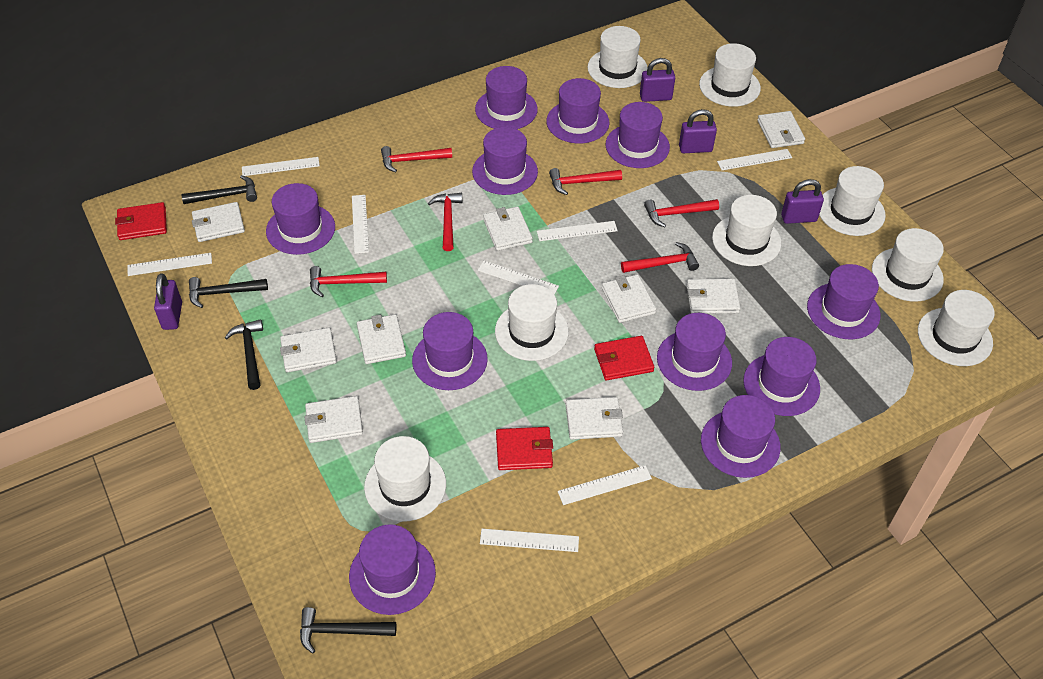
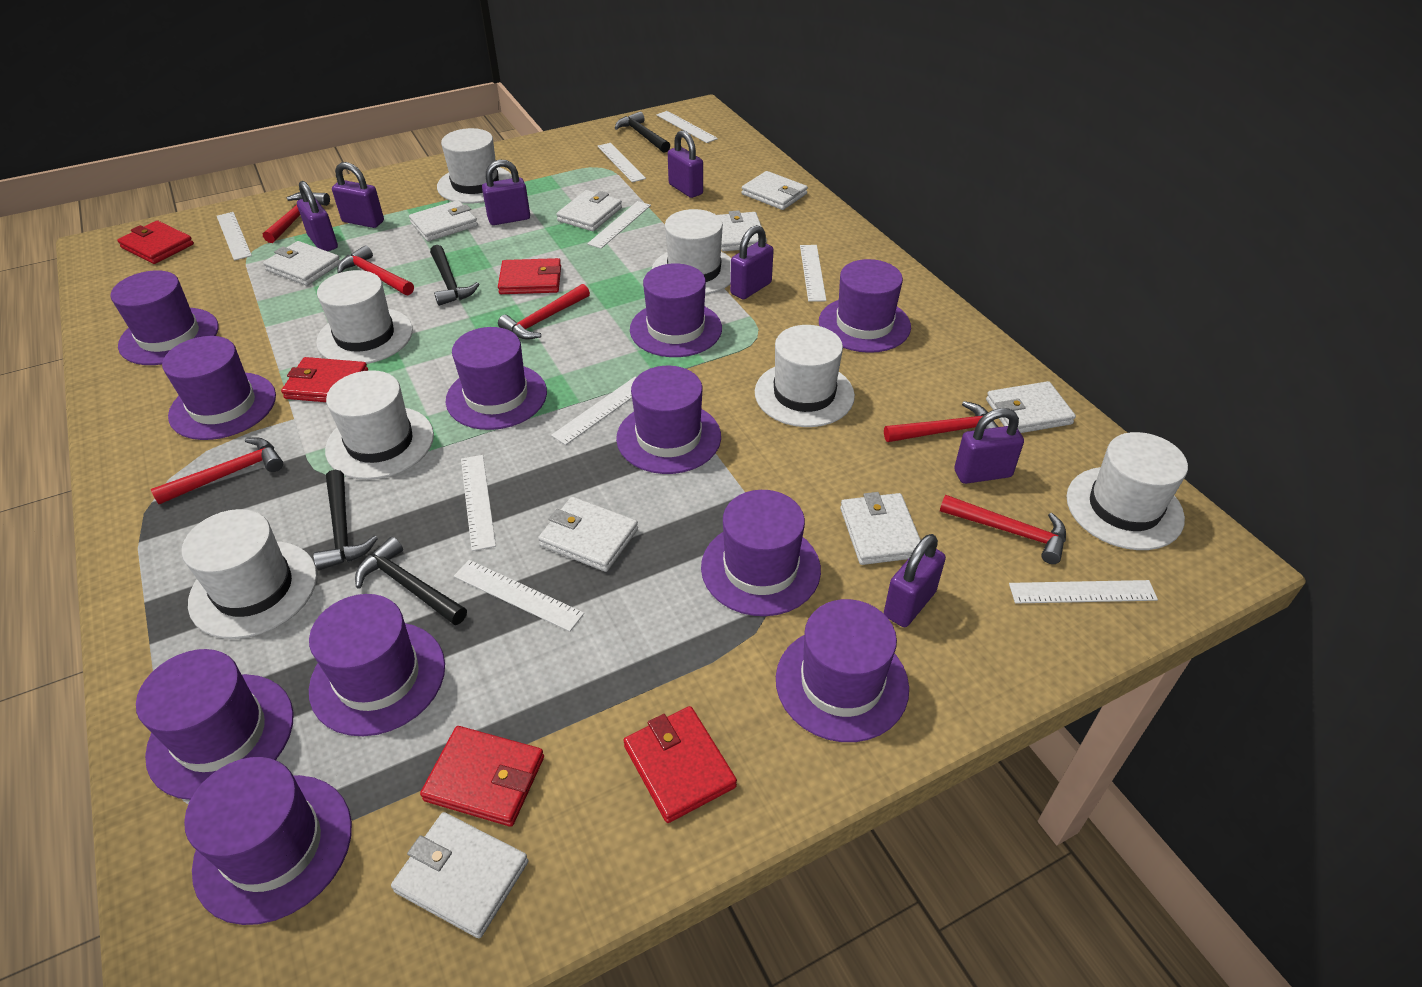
purple padlock: [154,273,182,330] [640,58,675,102] [679,109,717,153] [781,179,824,224] = 4 -> [297,181,338,251] [332,162,384,228] [482,160,530,225] [668,130,703,198] [730,225,774,300] [884,534,946,627] [954,408,1024,484] = 7
red wallet: [115,202,167,240] [496,427,553,470] [594,336,654,380] = 3 -> [117,221,194,264] [281,357,368,402] [420,726,544,827] [498,258,561,294] [624,706,737,823] = 5
white hat: [364,436,446,522] [495,284,569,361] [587,26,648,88] [699,43,761,107] [712,195,782,266] [819,166,886,236] [872,228,944,302] [918,290,995,366] = 8 -> [182,509,317,639] [316,270,413,364] [325,370,434,480] [437,128,512,204] [651,209,731,295] [755,325,855,427] [1066,432,1188,550] = 7
white ruler: [128,253,212,276] [242,157,320,176] [352,195,369,254] [478,260,559,295] [480,529,579,552] [537,221,618,241] [558,465,652,505] [717,149,792,170] = 8 -> [217,212,252,261] [454,560,584,632] [461,455,496,551] [551,377,636,445] [587,201,651,249] [597,143,646,182] [657,111,718,143] [800,245,827,302] [1009,580,1158,603] = 9

